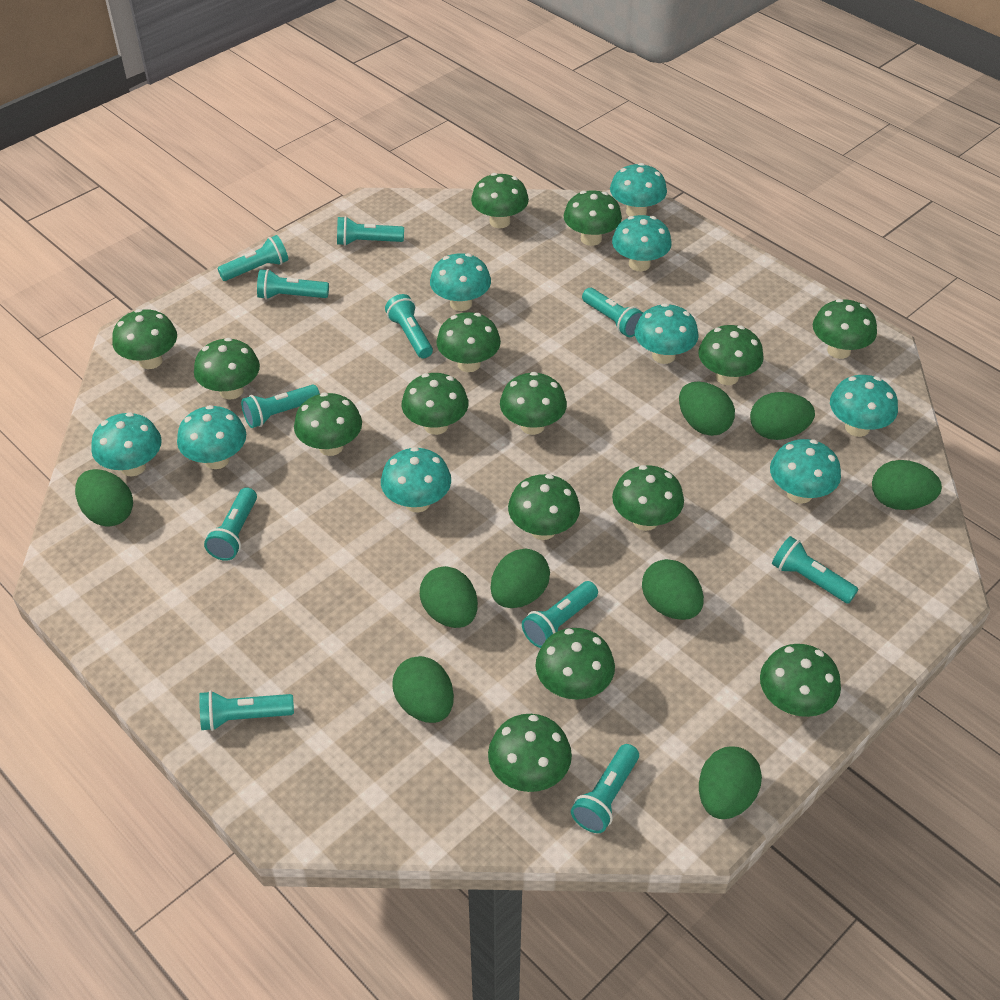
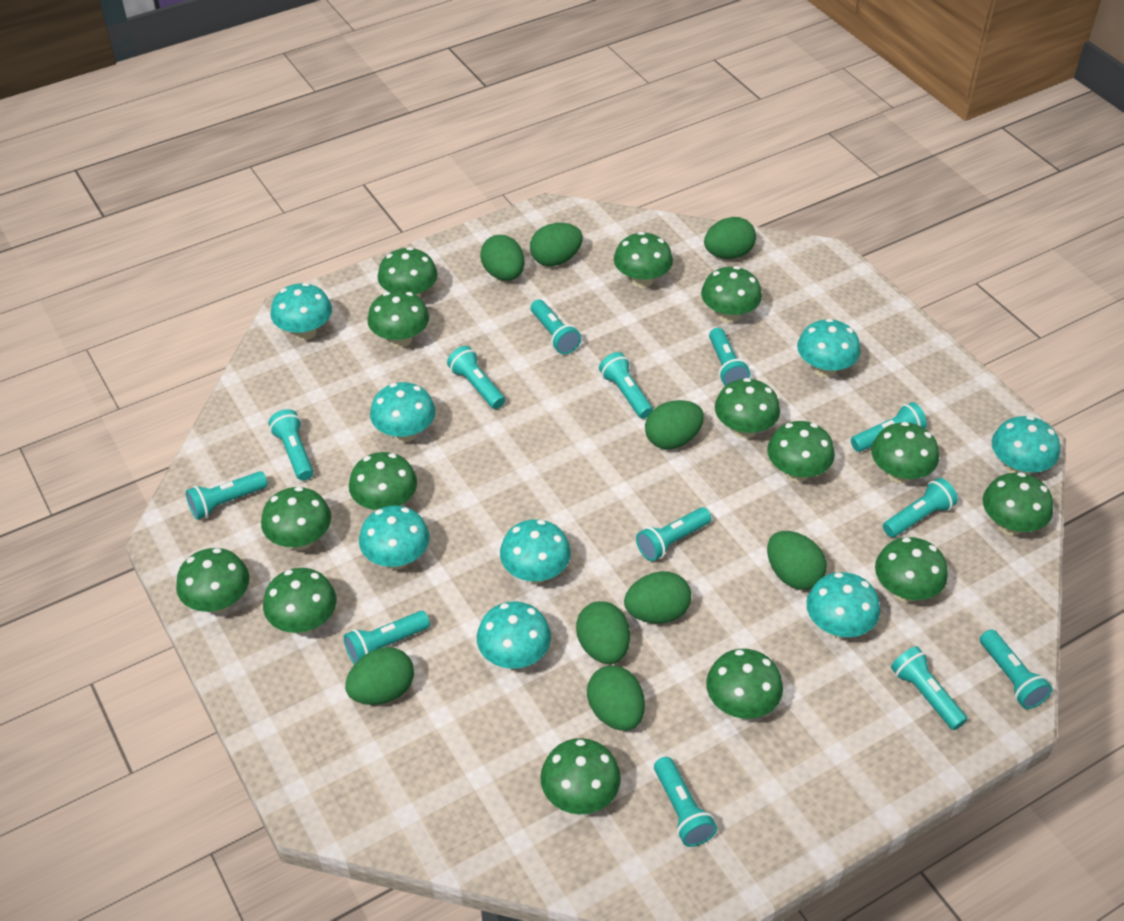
turquoise flashlight: [199,690,294,731] [204,487,257,561] [217,235,288,281] [241,385,320,428] [257,269,329,300] [337,216,404,246] [385,294,433,358] [522,581,598,648] [571,744,639,833] [582,288,643,337] [772,536,858,604] = 11 -> [186,471,268,520] [268,409,314,481] [344,611,430,664] [447,346,505,409] [531,299,581,354] [599,352,653,419] [636,507,711,561] [654,757,717,847] [709,328,750,386] [851,402,927,452] [883,478,958,537] [891,646,968,730] [980,629,1052,709] = 13
turquoise mushroom: [91,412,162,476] [177,405,246,469] [381,447,451,513] [430,253,491,311] [610,163,667,216] [612,215,672,271] [635,303,699,364] [770,439,841,504] [830,375,898,437] = 9 -> [270,283,332,340] [359,505,430,569] [370,382,436,442] [477,601,551,669] [500,519,571,584] [797,319,861,378] [806,572,880,638] [992,416,1060,475] = 8

